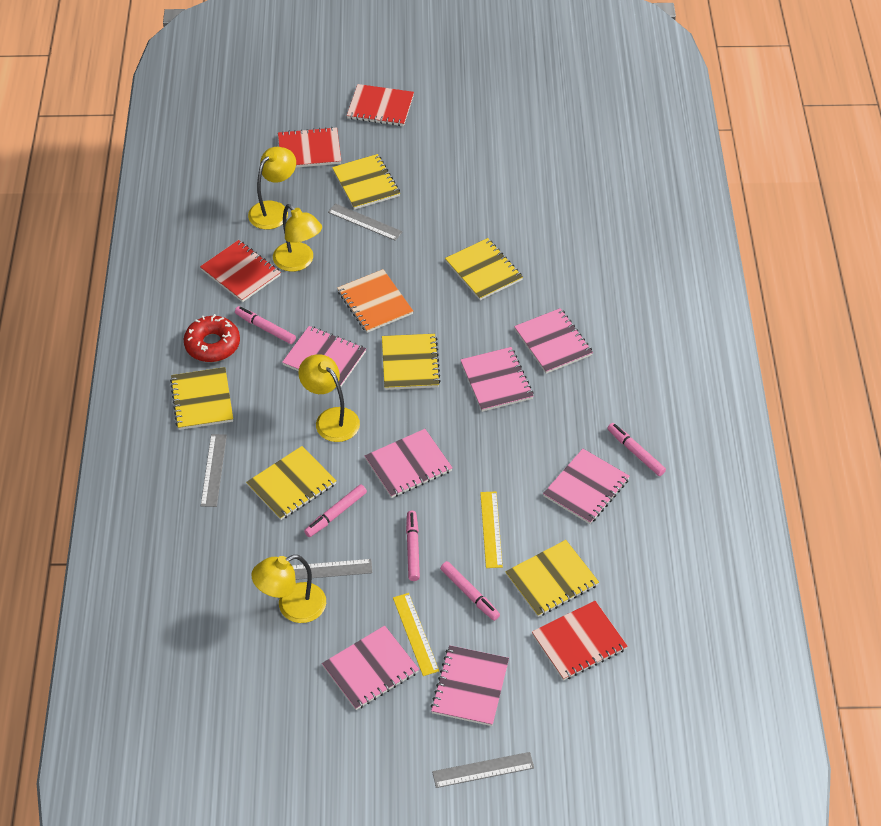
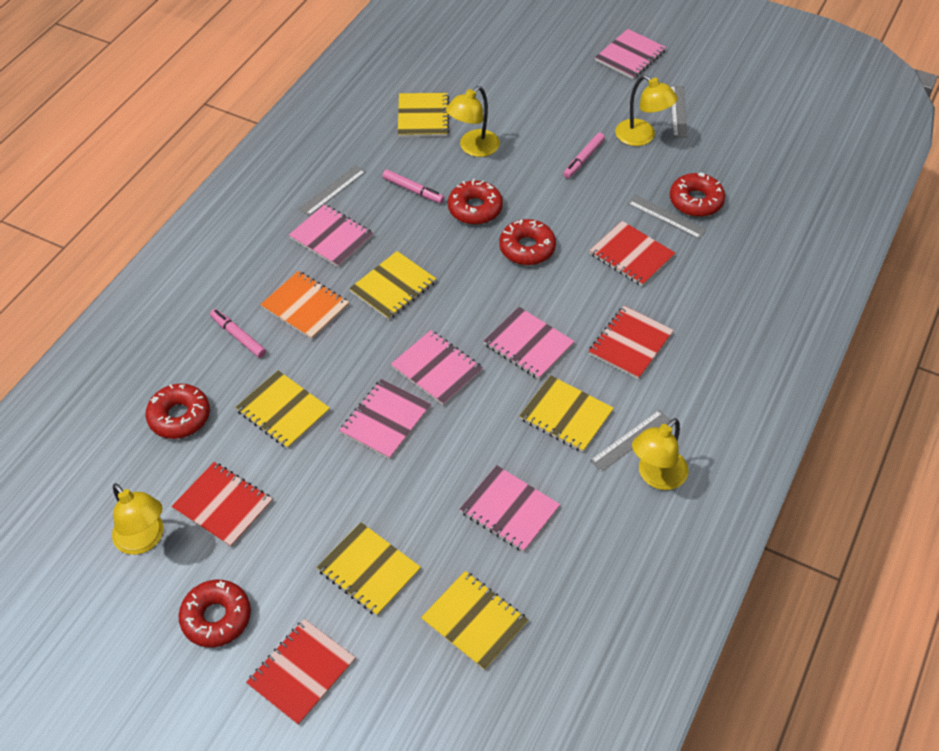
pink marker: [235,306,296,344] [304,484,367,537] [406,511,420,581] [440,561,500,621] [608,423,666,476] = 5 -> [210,309,266,358] [382,170,444,204] [563,133,605,178] = 3
pink notebook: [282,326,366,386] [322,626,419,710] [365,429,453,498] [431,645,509,726] [460,347,534,412] [514,308,593,374] [543,449,630,524] = 7 -> [289,204,374,267] [339,379,431,459] [391,330,483,406] [460,465,560,552] [484,307,575,379] [595,29,666,79] = 6
red donut: [184,314,240,362] = 1 -> [146,384,210,439] [179,580,251,647] [448,179,503,225] [499,219,556,265] [670,172,725,217] = 5
yellow ruler: [393,593,439,676] [480,492,503,568] = 2 -> none = 0

